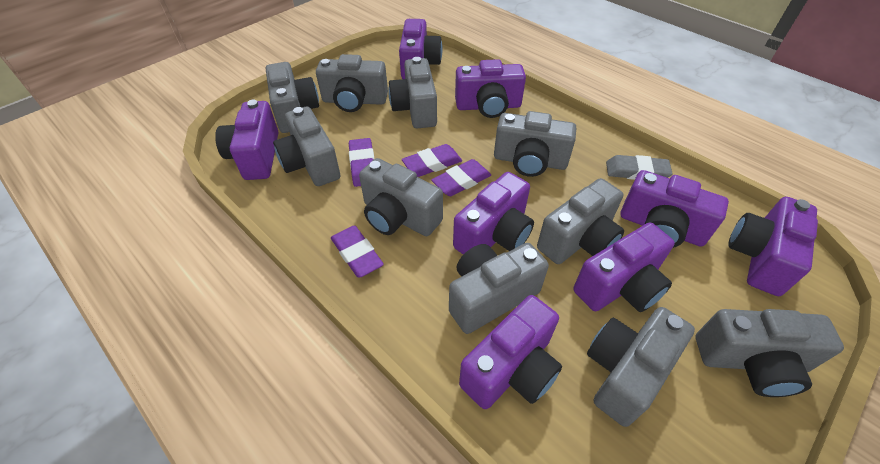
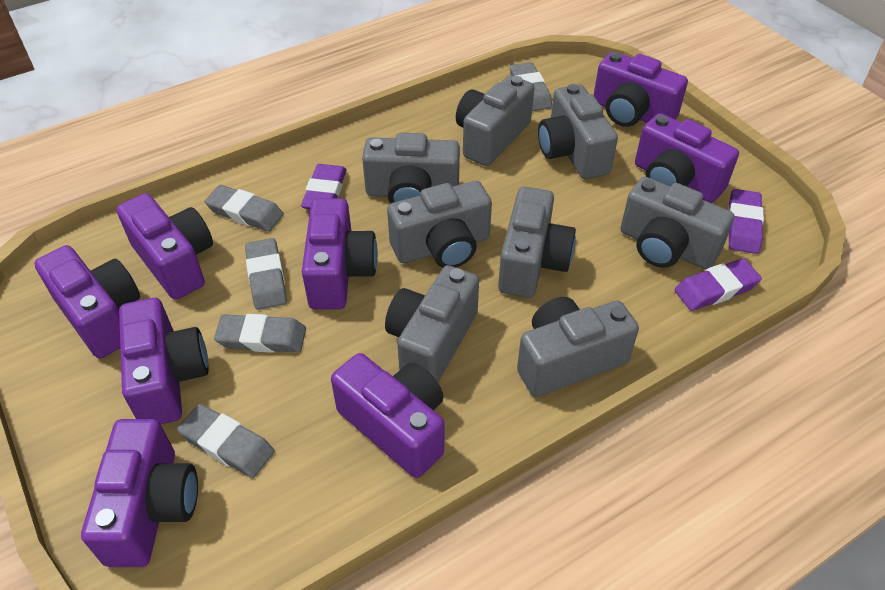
grey camera: [266,62,319,133] [273,107,340,186] [316,54,388,112] [359,158,443,236] [388,57,437,128] [449,243,549,334] [494,111,576,177] [537,178,624,264] [587,307,695,427] [696,309,844,397] = 10 -> [362,133,460,204] [385,265,479,382] [387,181,492,268] [456,75,534,166] [498,187,576,298] [517,297,639,397] [538,84,618,179] [620,177,734,269] = 8
grey eraser: [606,155,673,180] = 1 -> [177,404,275,478] [205,185,284,232] [214,314,306,353] [245,238,287,310] [510,62,552,111] = 5
purple eraser: [331,225,384,277] [349,138,375,187] [402,144,462,177] [431,159,491,196] = 4 -> [301,164,347,209] [675,258,762,311] [729,189,764,254] = 3

